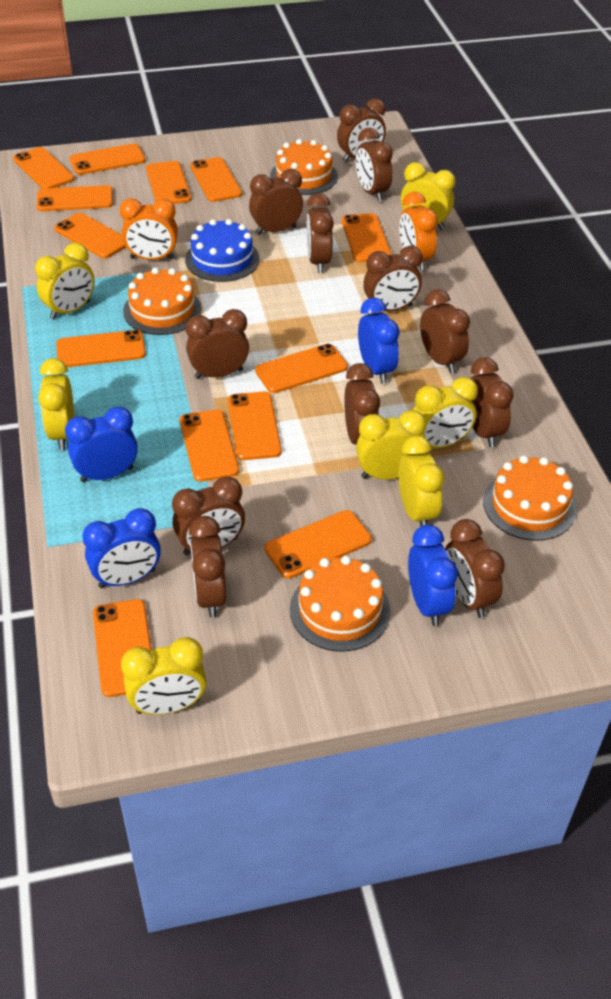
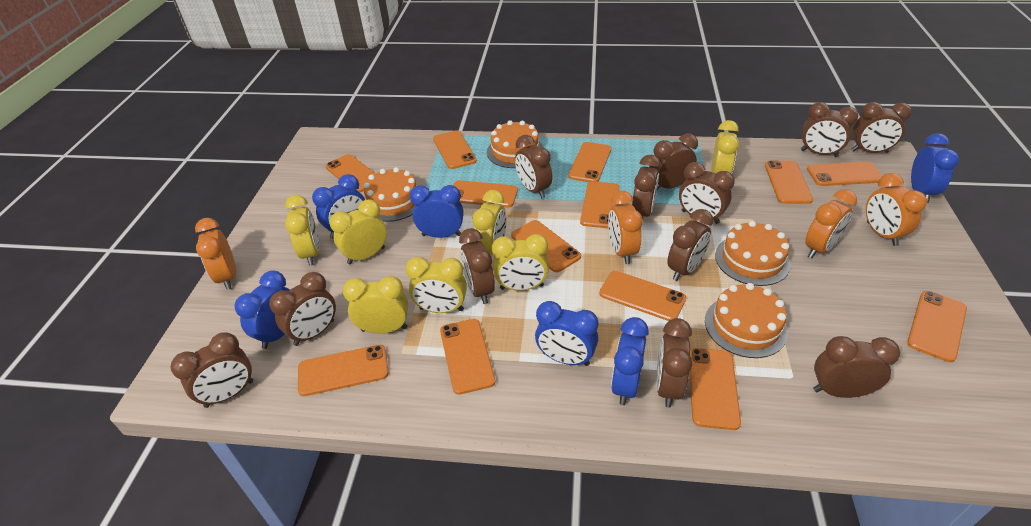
blue cake: [185,219,259,282] = 1 -> none = 0
blue clock: [65,406,138,482] [82,508,161,588] [358,298,400,384] [408,525,458,626] = 4 -> [235,270,290,349] [312,174,365,239] [410,185,464,238] [535,301,598,366] [611,317,649,405] [911,133,959,203] = 6
orange clock: [120,198,178,260] [399,192,438,271] = 2 -> [195,218,236,290] [608,191,643,264] [805,189,857,258] [866,173,927,246] = 4

